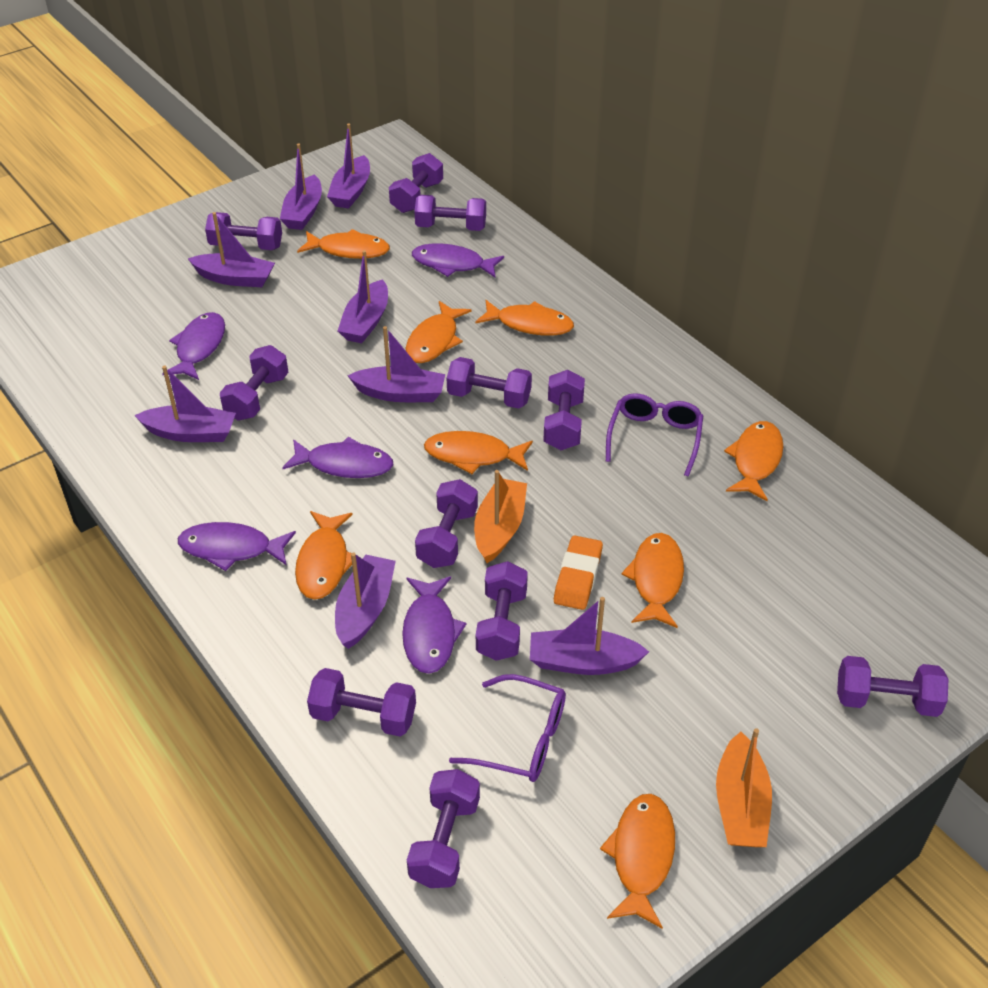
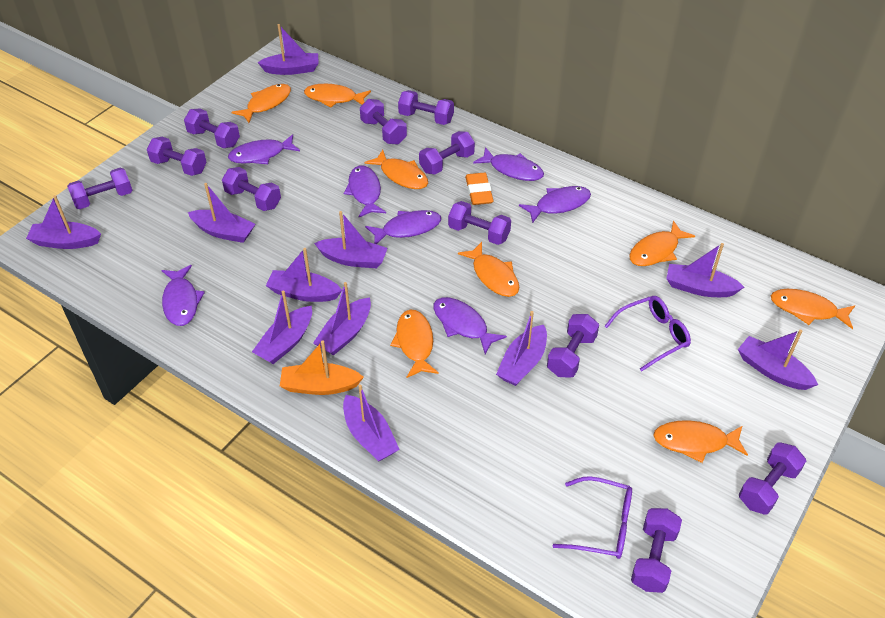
orange boat: [474,470,527,563] [716,728,772,847] = 2 -> [280,341,364,395] = 1
purple boat: [134,366,236,442] [188,212,275,287] [280,144,322,230] [327,124,370,209] [335,553,396,649] [338,250,388,343] [348,326,445,402] [530,597,649,675] = 8 -> [26,195,101,249] [188,183,255,243] [252,290,312,364] [257,24,319,75] [266,248,342,302] [313,282,371,355] [314,211,388,268] [343,385,400,461] [496,311,547,386] [666,243,744,297] [738,330,818,390] = 11
purple fish: [162,312,225,380] [178,522,296,571] [282,437,393,478] [402,576,467,674] [412,244,504,278] = 5 -> [161,265,205,326] [228,134,300,164] [344,165,386,218] [365,210,441,244] [433,297,507,354] [473,147,544,181] [519,186,591,223] = 7

